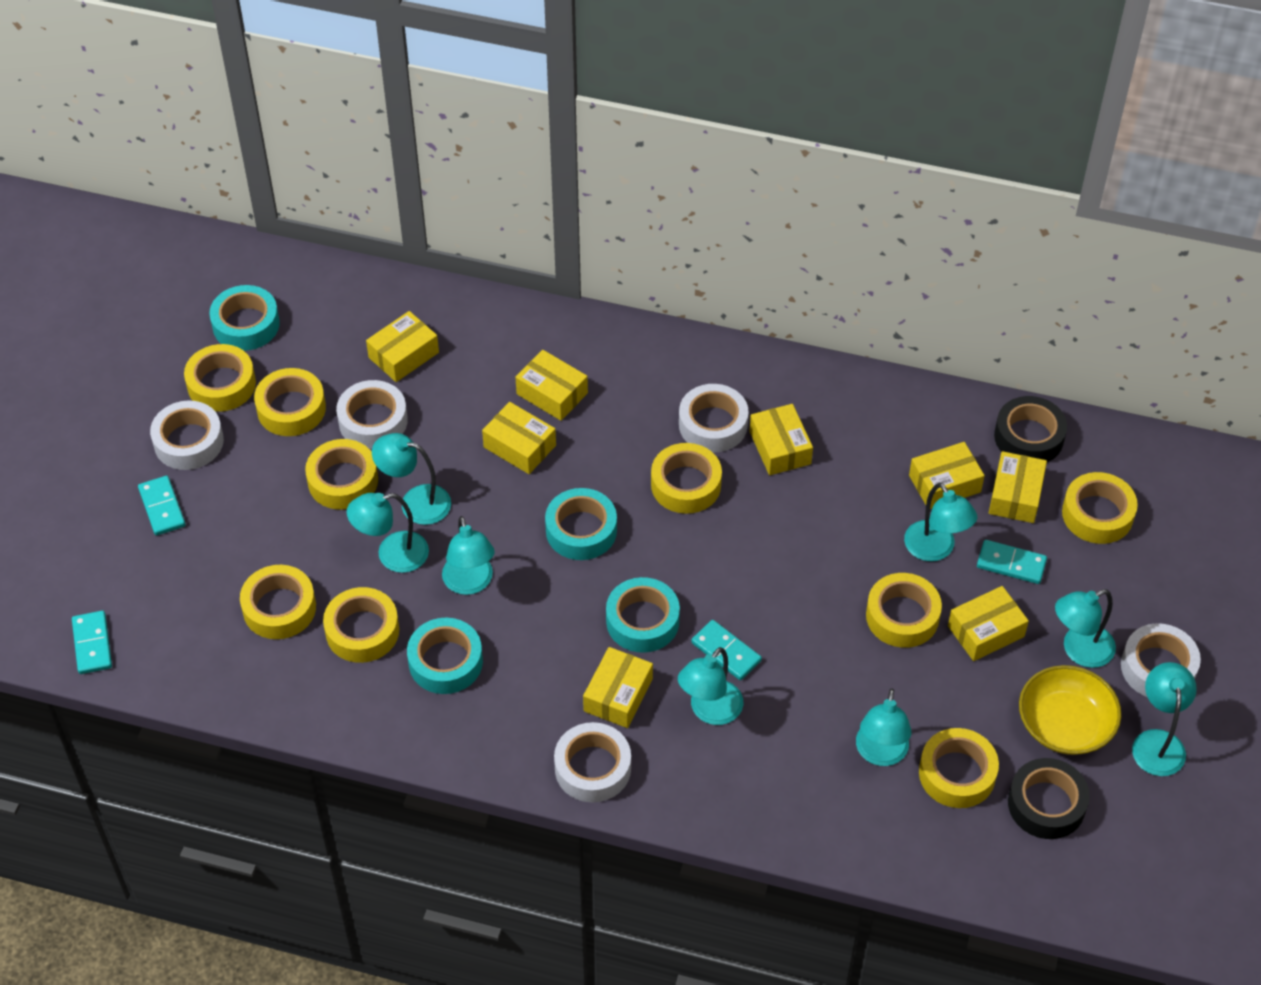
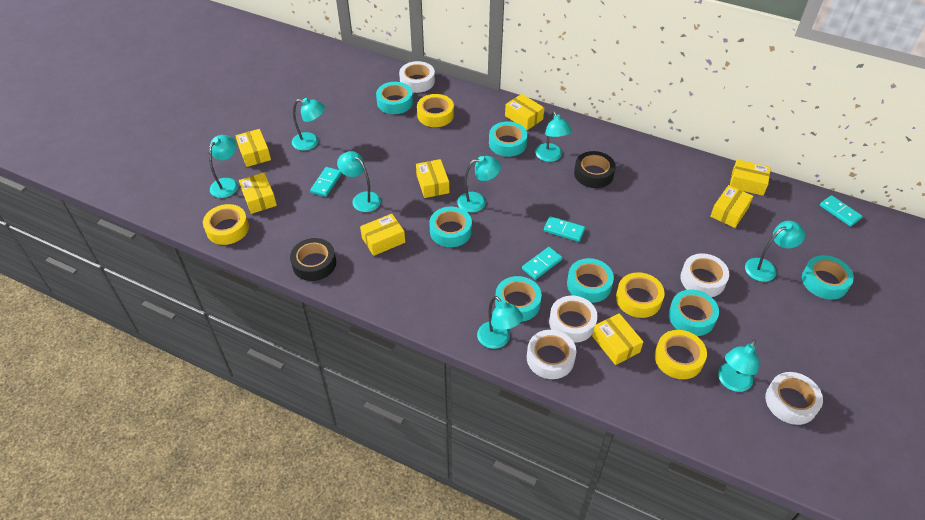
turquoise tape: [209,285,280,351] [407,618,483,694] [545,488,617,560] [606,577,680,653] = 4 -> [376,82,413,114] [429,207,472,247] [489,122,528,157] [495,276,542,322] [567,258,614,303] [668,289,719,336] [802,255,854,300] = 7
yellow bowl: [1019,665,1121,755] = 1 -> none = 0
yellow tape: [184,344,256,412] [240,565,316,639] [254,368,326,436] [305,439,378,510] [323,587,399,663] [651,443,722,514] [866,573,942,648] [919,728,999,808] [1062,472,1138,544] = 9 -> [203,204,249,245] [417,94,454,127] [616,272,665,318] [654,330,707,379] = 4

